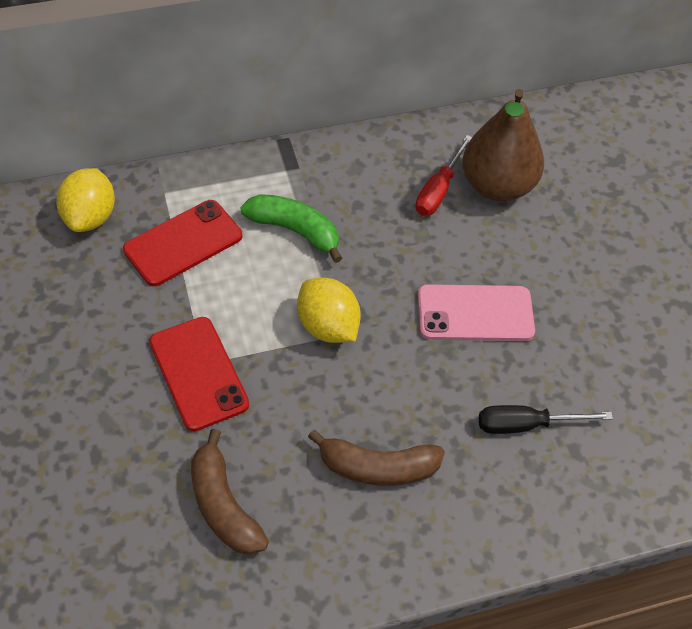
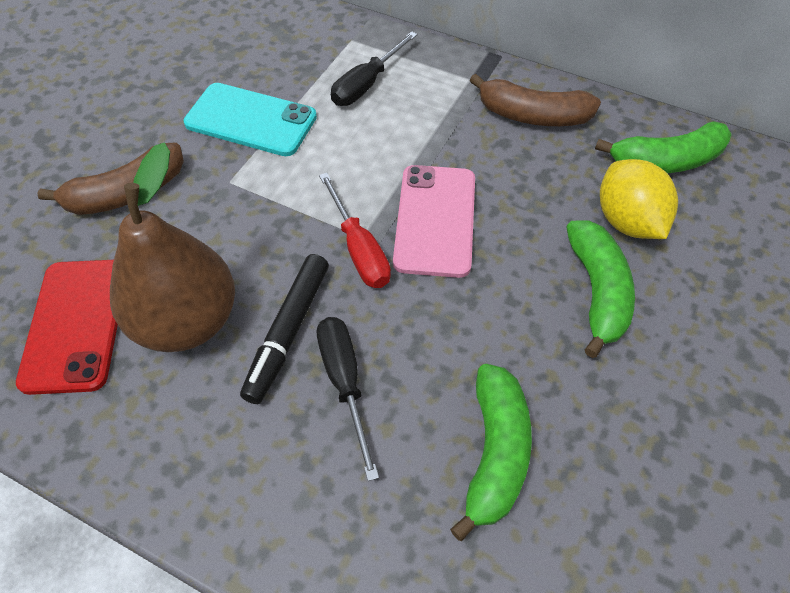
black marker: none = 0 -> [240,254,329,404] = 1
black screwdriver: [479,405,613,434] = 1 -> [317,317,379,481] [331,31,417,106] = 2
green banana: [240,194,342,263] = 1 -> [450,364,532,542] [566,220,635,358] [595,121,732,173] = 3
red phone: [123,200,242,286] [149,317,249,431] = 2 -> [16,260,118,395] = 1
turquoise phone: none = 0 -> [184,83,317,156] = 1
yellow lemon: [56,168,115,232] [297,278,361,343] = 2 -> [600,159,678,239] = 1

